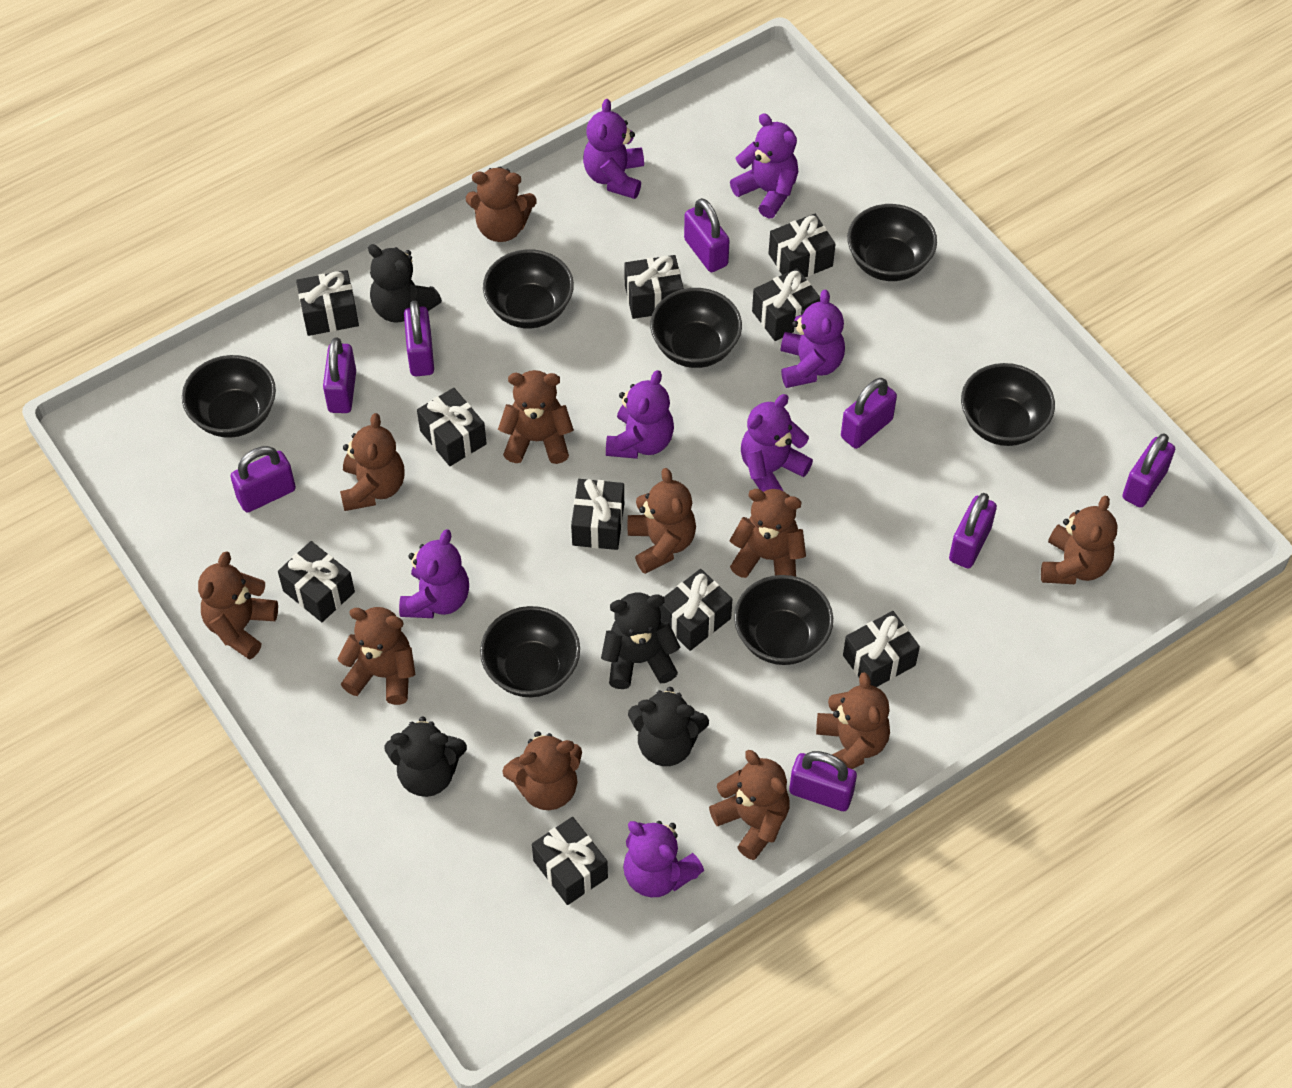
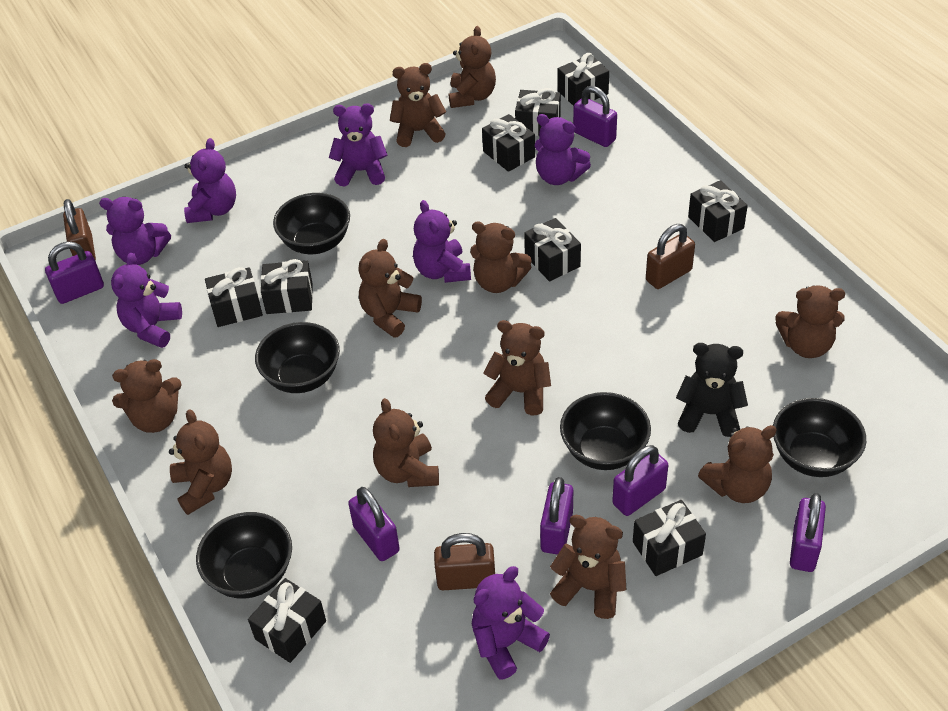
black bowl: [182,355,276,438] [480,606,580,697] [483,250,574,328] [650,288,742,368] [734,575,833,665] [847,204,937,281] [961,363,1055,446] = 7 -> [196,512,292,599] [255,322,340,393] [273,193,350,254] [560,392,651,470] [773,398,866,477] = 5
black gift: [278,541,355,622] [296,270,359,336] [417,388,487,466] [532,817,608,905] [571,479,624,550] [624,255,684,319] [659,569,732,651] [752,268,820,341] [768,214,835,277] [843,611,920,687] = 10 -> [205,267,263,327] [248,578,326,663] [261,259,313,314] [482,114,535,172] [515,88,561,136] [524,218,581,282] [558,53,609,106] [633,500,706,576] [688,180,748,242] = 9
black teddy bear: [368,244,442,323] [385,717,467,797] [601,593,681,689] [628,687,709,766] = 4 -> [676,343,748,437] = 1
brown padlock: none = 0 -> [63,199,96,261] [434,533,495,590] [646,224,695,289] = 3
purple padlock: [231,446,296,513] [323,337,356,413] [404,301,434,376] [684,198,730,272] [789,751,857,811] [841,378,897,449] [949,493,997,569] [1122,433,1175,508] = 8 -> [45,242,104,304] [348,487,400,561] [540,477,573,555] [573,86,617,147] [612,445,668,516] [790,493,826,572] = 6

